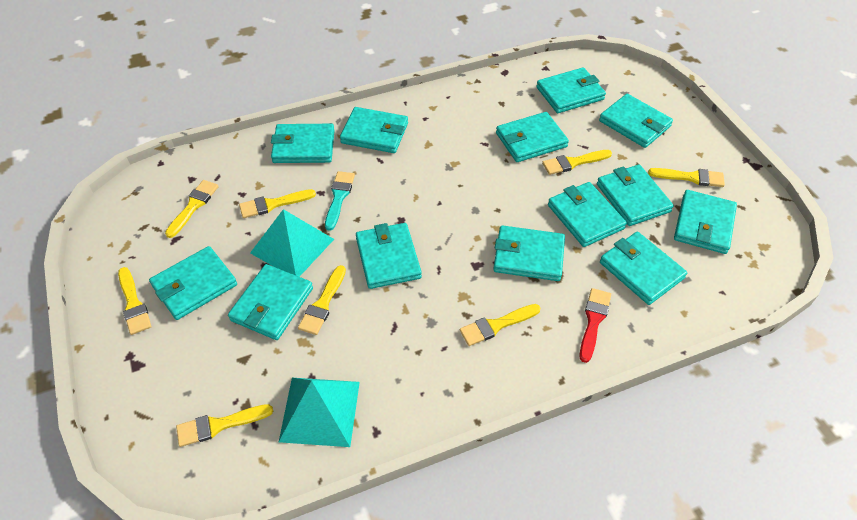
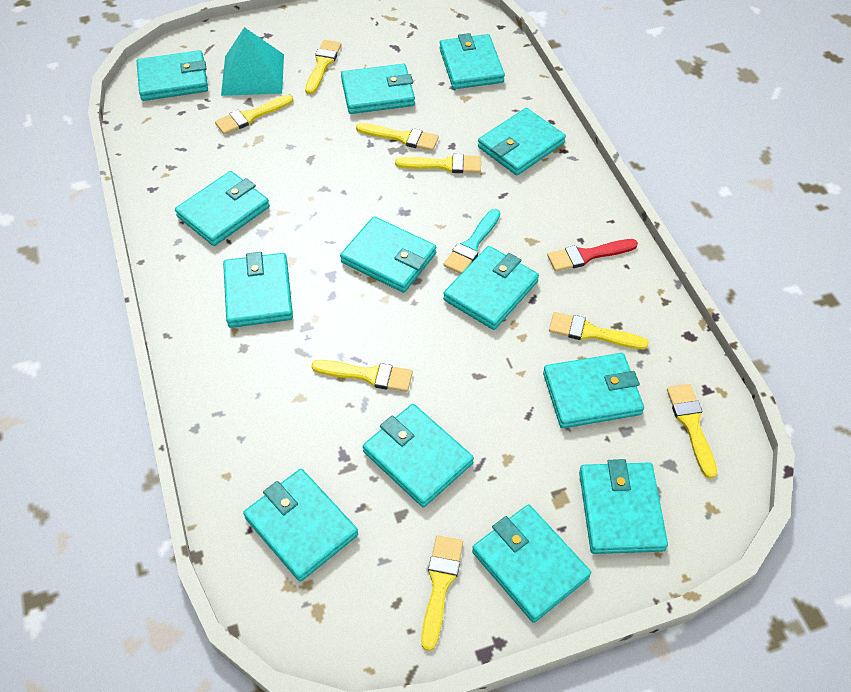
turquoise pyramid: [250,209,334,277] [279,378,360,447] = 2 -> [221,27,284,96] = 1

